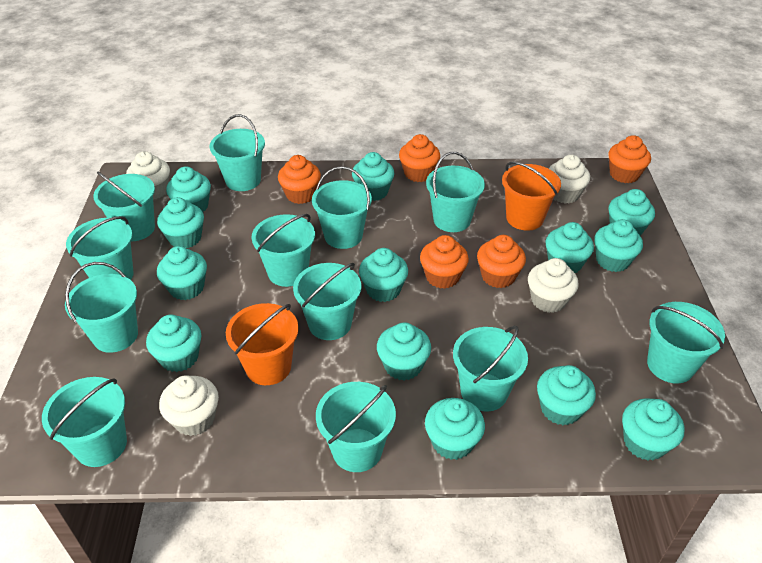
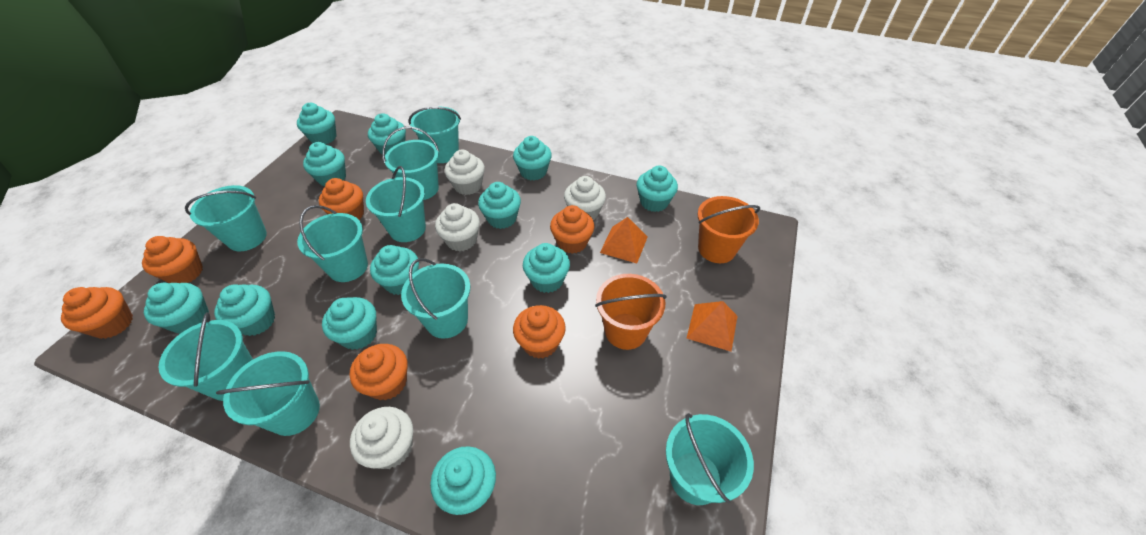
orange cupcake: [278,155,321,204] [399,134,440,182] [420,235,469,289] [477,235,526,288] [608,135,651,183] = 5 -> [61,287,133,339] [142,236,203,283] [319,178,364,220] [349,344,407,400] [513,305,566,359] [550,205,594,254] = 6
orange pyramid: none = 0 -> [600,217,648,263] [686,301,738,351] = 2
turquoise bucket: [42,377,127,467] [65,262,138,353] [66,216,134,280] [93,172,155,241] [210,114,265,191] [252,214,315,287] [293,263,361,340] [312,166,372,249] [316,382,396,472] [426,152,485,232] [453,326,528,411] [647,302,725,384] = 12 -> [158,313,253,401] [185,185,267,251] [216,351,320,436] [297,205,368,282] [366,166,426,242] [382,126,439,200] [401,258,470,339] [408,107,461,163] [666,413,754,505] = 9
turquoise cupcake: [146,314,201,372] [157,197,204,248] [157,246,207,300] [166,166,211,212] [352,152,395,201] [359,248,408,302] [377,322,431,380] [425,398,485,460] [537,365,596,425] [545,222,594,273] [594,219,643,272] [608,189,655,236] [622,398,685,460] = 13 -> [144,283,209,334] [214,284,275,336] [297,103,336,145] [303,142,346,187] [322,297,377,350] [368,113,406,155] [370,245,419,295] [430,446,496,515] [478,182,521,229] [513,136,552,181] [523,243,570,293] [637,166,678,212] = 12

